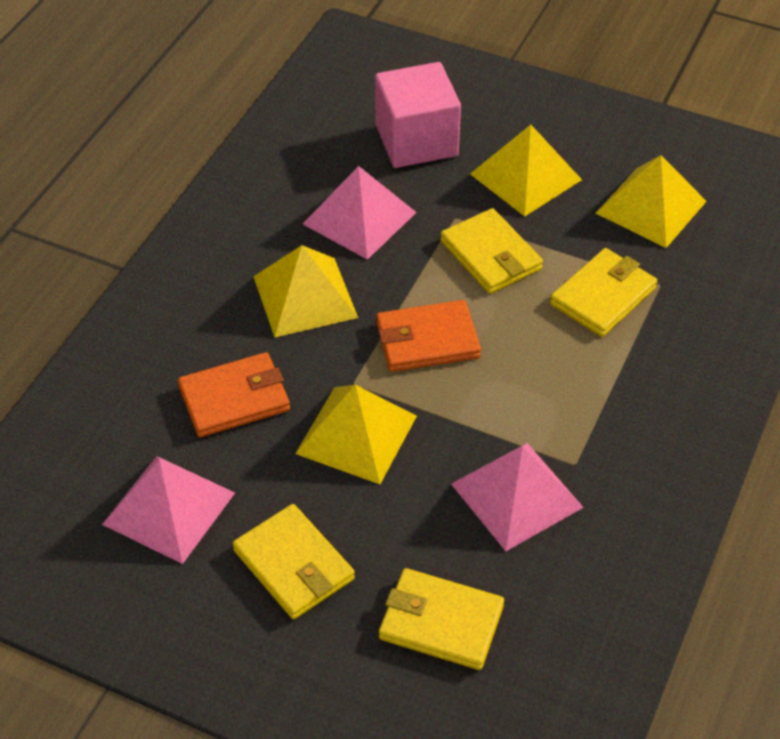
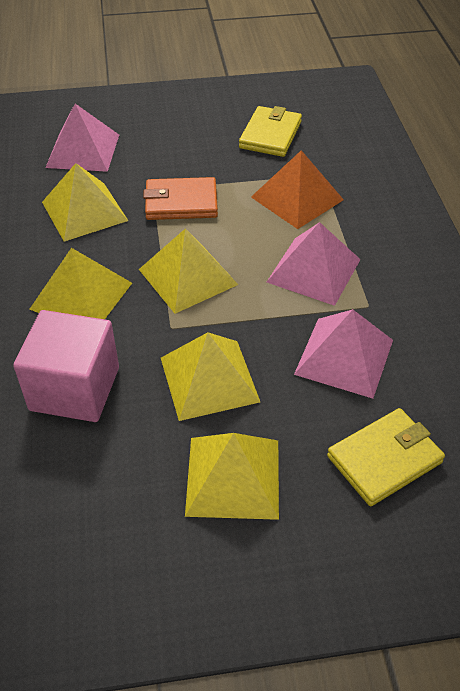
orange pyramid: none = 0 -> [251,150,344,229] = 1
orange wallet: [178,352,290,437] [376,300,481,372] = 2 -> [143,177,218,220] = 1
yellow pyramid: [253,245,358,337] [295,385,417,484] [470,125,582,216] [596,155,707,248] = 4 -> [29,248,132,319] [42,163,128,242] [139,229,238,314] [161,332,260,421] [185,433,279,520] = 5
yellow wallet: [233,504,355,619] [379,568,504,670] [440,208,543,294] [550,248,657,337] = 4 -> [239,106,302,157] [327,408,445,506] = 2

